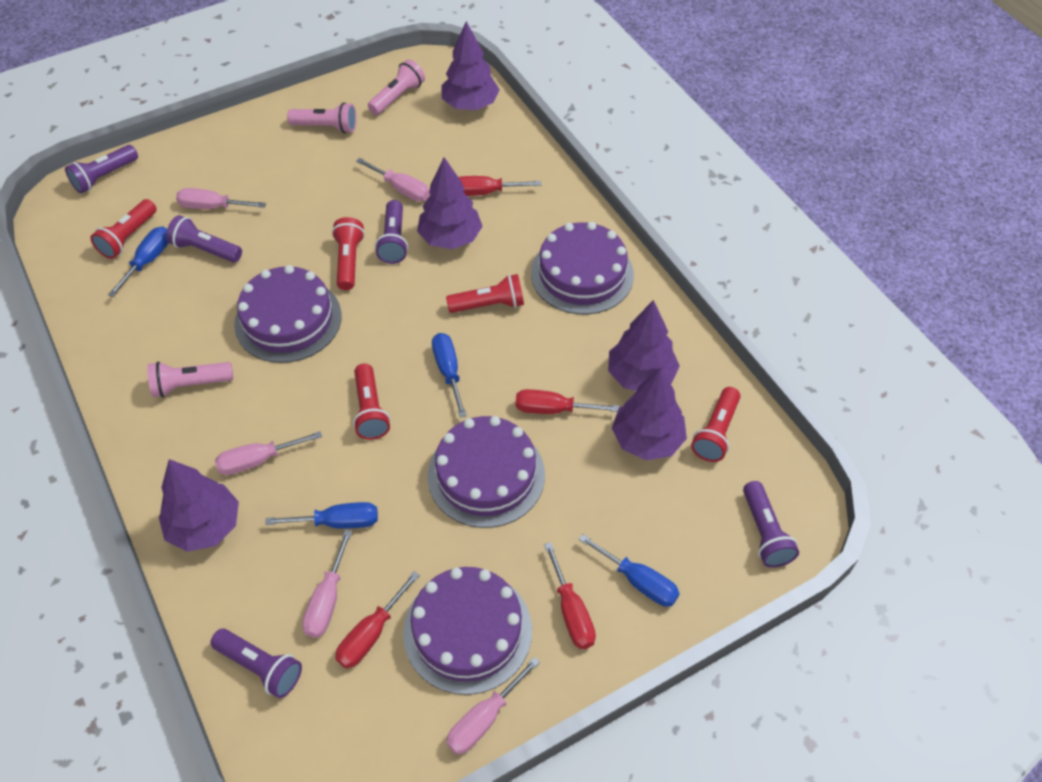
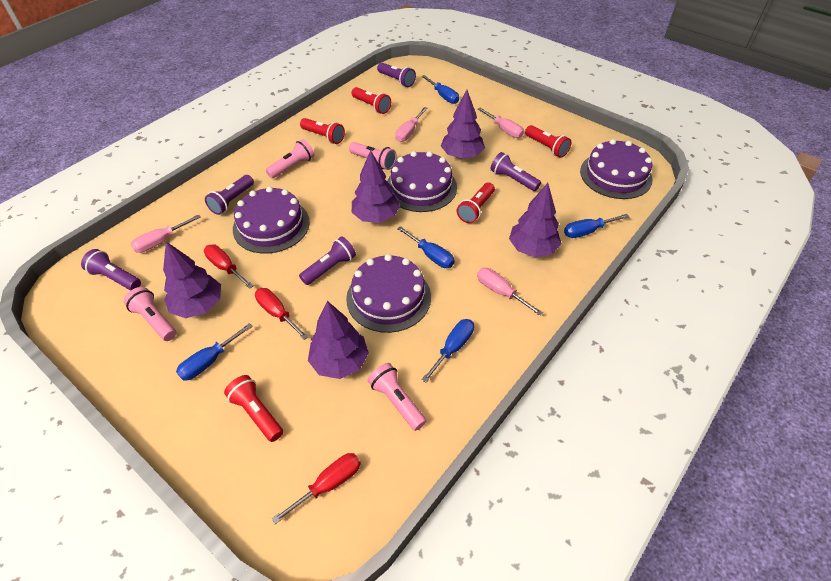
blue screwdriver: [108,227,169,297] [265,502,378,529] [432,333,467,418] [578,534,680,607] = 4 -> [176,323,253,381] [397,226,455,268] [421,75,459,104] [421,319,474,383] [564,214,629,238] = 5
pink flashlight: [147,361,233,397] [287,103,357,133] [368,59,425,115] = 3 -> [124,287,176,341] [266,139,314,179] [349,142,397,170] [368,363,427,431] = 4
pink screwdriver: [176,188,266,209] [215,431,322,475] [302,530,352,638] [356,158,430,202] [446,657,540,755] = 5 -> [131,214,201,253] [395,107,428,142] [477,268,543,316] [478,108,524,138] = 4
red screwdriver: [335,571,420,668] [458,176,541,196] [516,389,619,414] [544,542,596,649] = 4 -> [204,244,254,289] [255,288,309,340] [272,453,361,524] = 3

